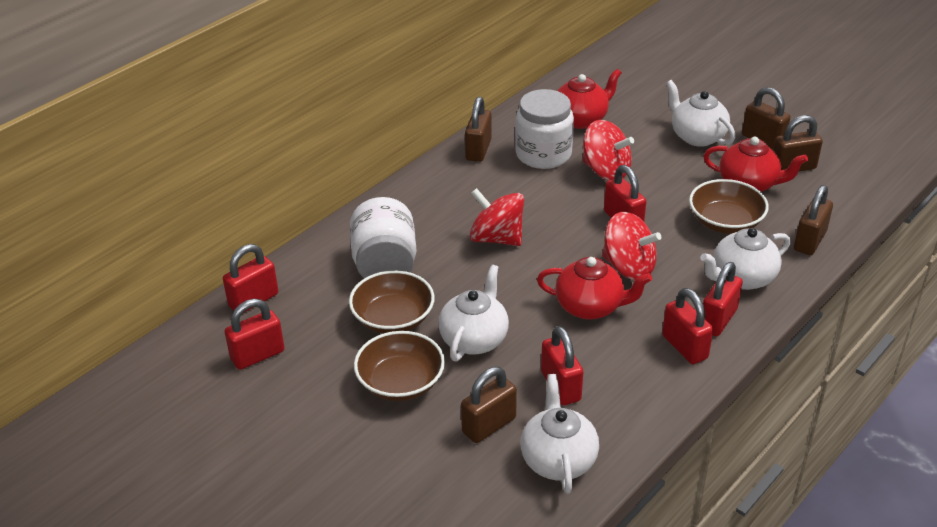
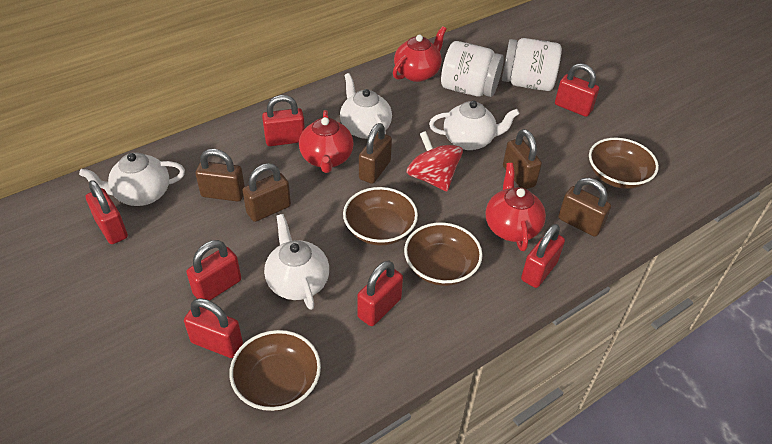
brown bowl: [349,270,435,334] [354,331,445,401] [689,179,769,234] = 3 -> [229,330,321,411] [343,187,418,246] [404,223,483,286] [589,138,659,189] = 4
red padlock: [223,244,278,312] [225,299,285,370] [541,326,583,405] [604,165,646,221] [662,288,713,364] [703,262,743,336] = 6 -> [86,180,128,244] [184,298,243,358] [186,240,241,301] [262,95,305,146] [357,260,403,326] [521,224,565,288] [555,63,599,117] = 7
red spinning top: [469,188,524,246] [583,120,634,181] [602,212,661,280] = 3 -> [406,131,463,191] = 1

